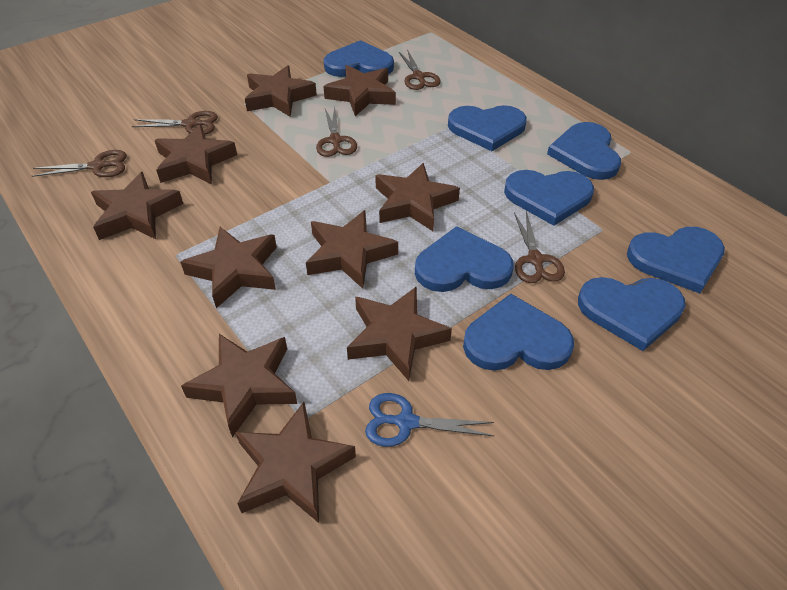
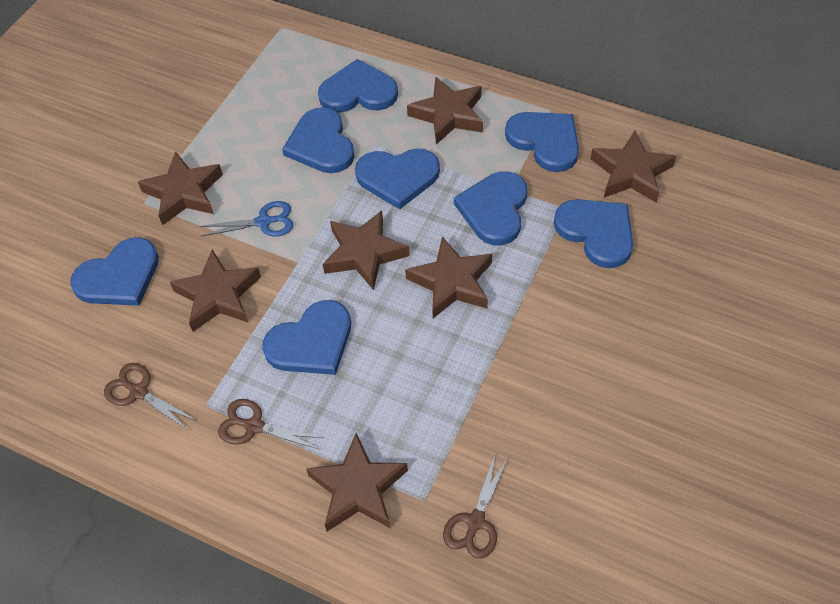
brown scissors: [32,150,127,177] [131,111,218,135] [316,107,357,157] [399,49,441,90] [514,211,565,283] = 5 -> [104,363,197,429] [218,399,324,450] [443,452,509,559] = 3
brown star: [91,172,183,240] [155,124,237,184] [180,227,277,308] [181,334,297,438] [235,402,356,523] [245,65,317,117] [306,210,398,289] [323,65,396,116] [347,286,452,381] [375,163,460,231] = 10 -> [138,151,223,225] [170,250,261,332] [306,433,408,532] [323,210,410,290] [405,236,492,318] [407,76,483,145] [591,131,676,203] = 7

